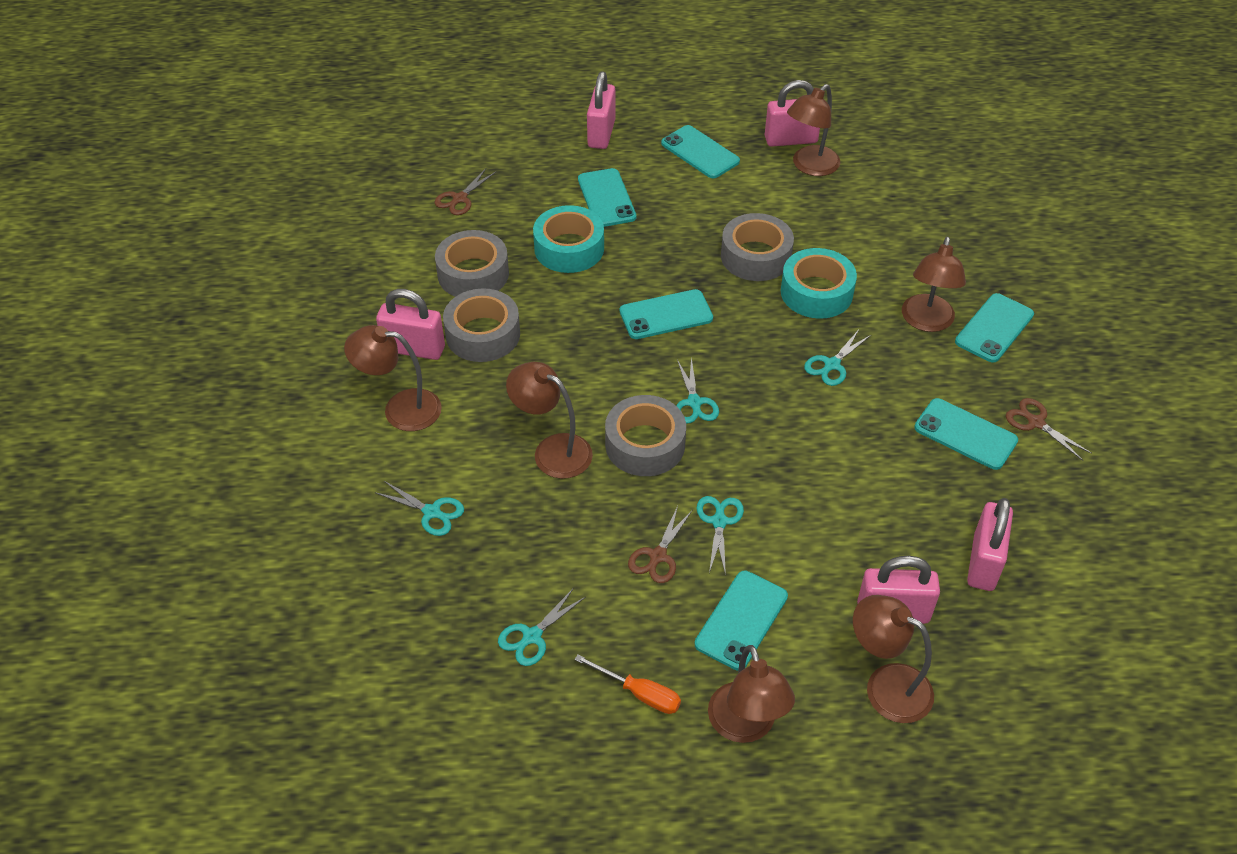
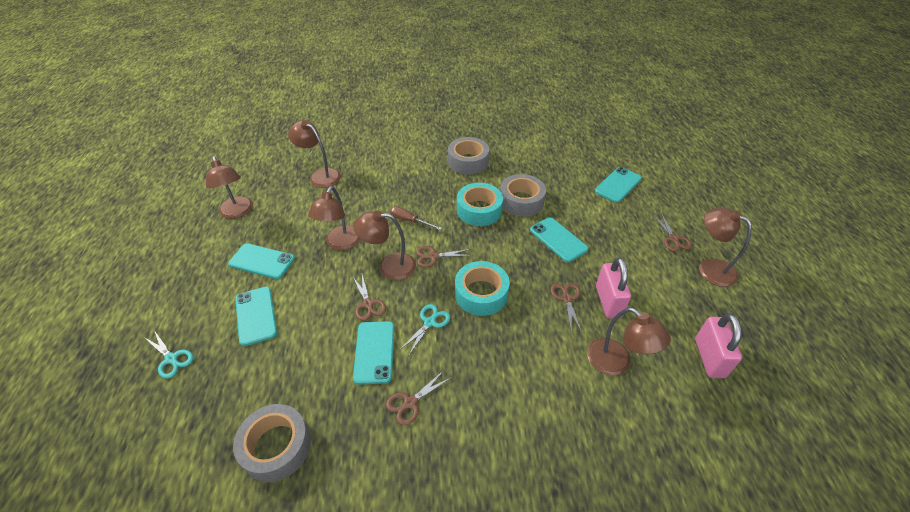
brown scissors: [434,168,496,215] [628,506,693,583] [1006,398,1092,461] = 3 -> [353,275,386,321] [386,370,452,425] [416,246,472,267] [550,283,582,332] [653,213,692,251] = 5
brown screwdriver: none = 0 -> [390,206,442,230] = 1
grey tape: [435,230,509,297] [443,288,520,362] [605,395,686,476] [721,213,794,281] = 4 -> [233,404,311,482] [448,137,489,175] [500,174,546,216] = 3
orange screwdriver: [574,655,681,714] = 1 -> none = 0
pink padlock: [376,289,445,360] [587,71,615,149] [765,80,820,147] [857,556,940,624] [967,498,1013,591] = 5 -> [596,258,631,318] [695,314,742,378] = 2
turquoise phone: [578,168,636,227] [620,289,713,339] [661,125,740,178] [695,571,788,671] [914,398,1018,470] [955,293,1034,362] = 6 -> [228,243,295,279] [235,287,277,346] [353,321,394,384] [530,217,589,262] [595,167,642,203] = 5
turquoise scissors: [375,481,464,536] [498,588,585,666] [676,357,719,424] [696,496,744,576] [804,330,871,386] = 5 -> [144,330,194,379] [400,304,450,356] = 2

